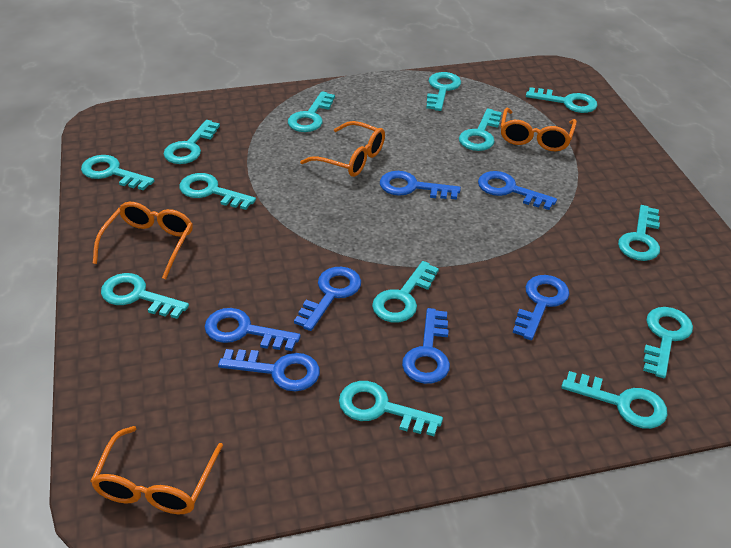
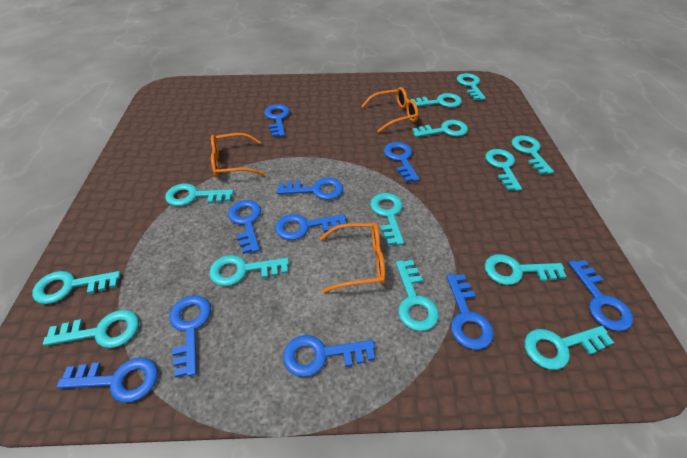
blue key: [205,308,301,351] [218,349,320,391] [294,267,361,331] [380,171,461,199] [402,308,450,384] [478,171,557,210] [513,275,570,340] = 7 -> [57,357,158,403] [169,295,211,377] [228,200,261,254] [264,104,290,137] [275,214,346,240] [277,178,343,200] [283,335,375,377] [384,142,419,182] [447,274,493,350] [568,260,633,331] = 10
orange glasses: [91,426,223,514] [93,202,193,279] [300,121,385,177] [501,108,577,151] = 4 -> [211,133,265,178] [320,223,385,293] [361,87,418,133] = 3

